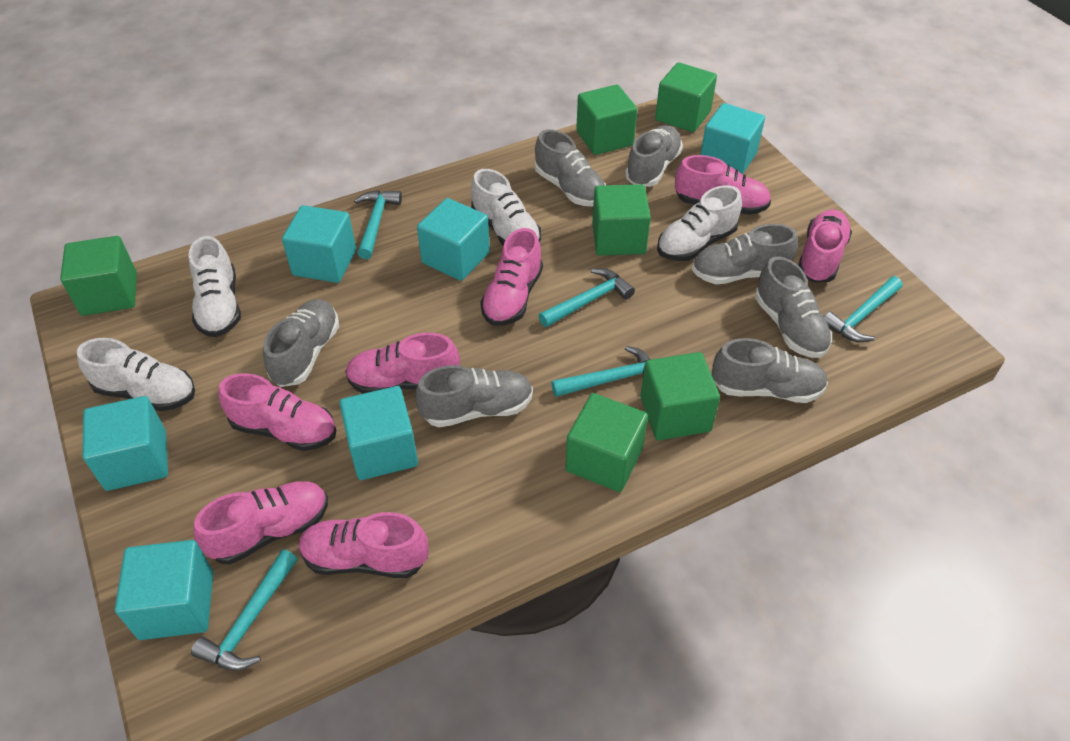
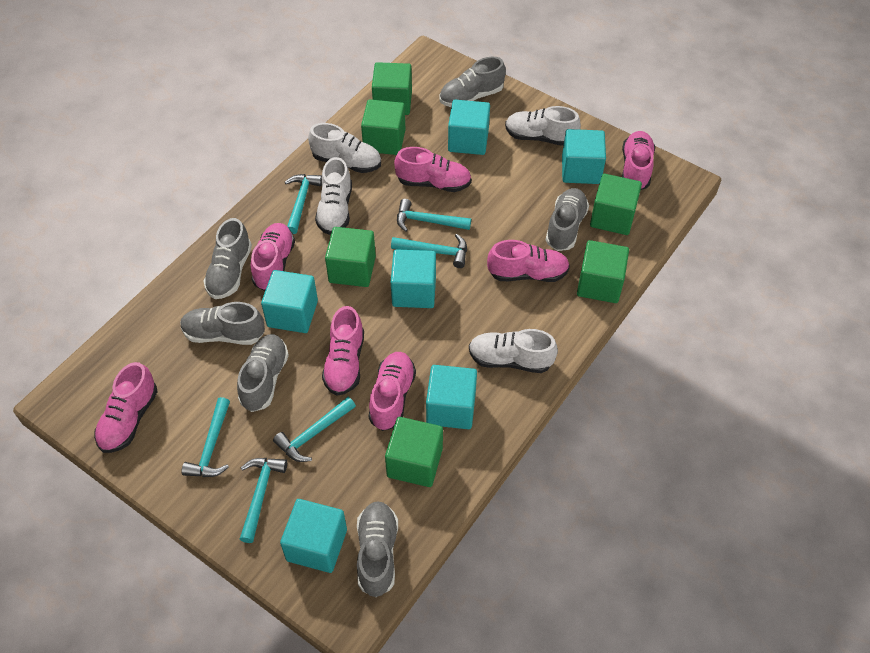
grey shoe: [263,299,339,387] [415,365,533,427] [535,129,606,207] [625,125,683,187] [692,224,798,284] [712,338,828,403] [755,256,832,358] = 7 -> [180,302,265,345] [203,218,252,299] [237,334,289,412] [357,501,398,597] [439,57,506,107] [546,188,589,251] = 6
turquoise hammer: [191,550,298,671] [354,190,402,259] [538,268,635,327] [551,346,651,397] [824,276,903,342] = 5 -> [182,397,230,477] [240,458,287,543] [273,397,356,462] [285,174,322,234] [391,234,467,268] [397,199,471,232] = 6

